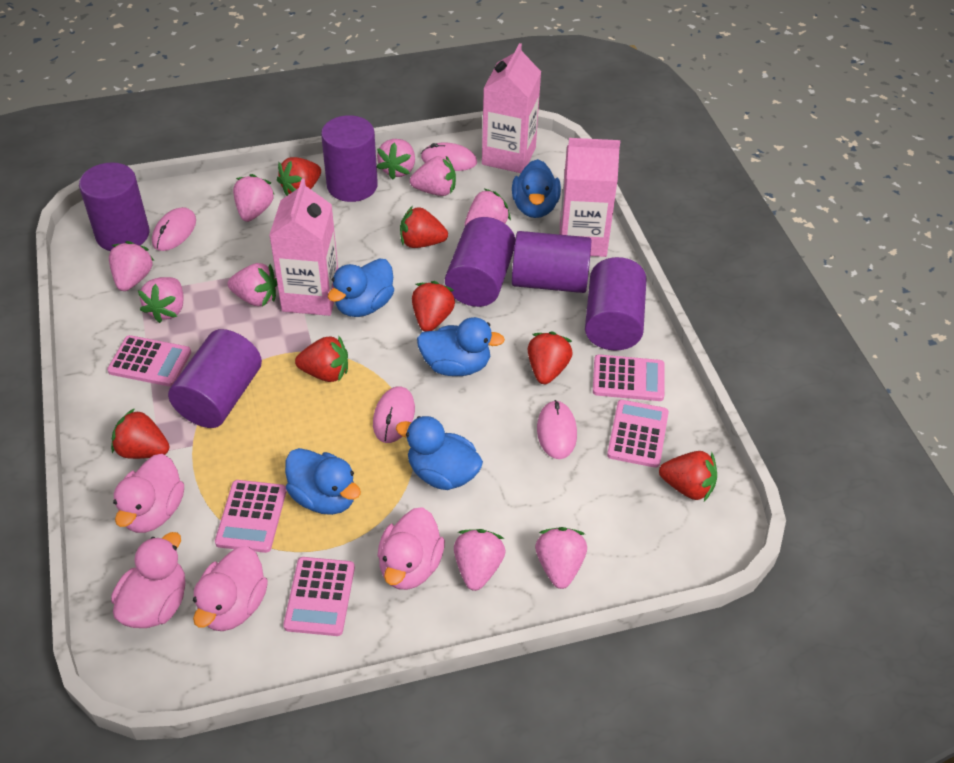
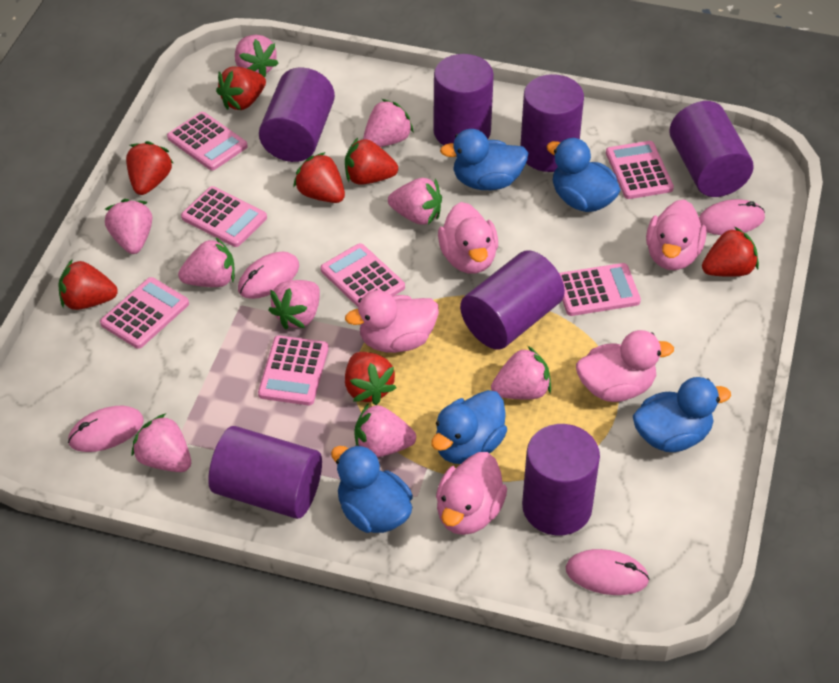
pink calculator: [107,335,191,387] [215,480,287,553] [283,557,355,636] [593,354,665,401] [607,400,669,468] = 5 -> [100,277,189,349] [167,112,248,170] [181,186,267,247] [258,335,329,405] [321,243,405,307] [559,263,641,316] [606,141,674,199] = 7
pink carton: [269,178,338,316] [482,43,541,173] [560,138,620,257] = 3 -> none = 0
pink duck: [111,532,185,628] [113,454,184,533] [193,546,268,631] [378,507,445,590] = 4 -> [345,290,439,353] [436,452,507,535] [438,202,498,274] [576,330,674,402] [646,199,706,270] = 5
purple cylinder: [79,162,150,251] [168,329,262,428] [321,115,378,202] [445,217,515,307] [512,231,591,293] [585,257,647,350] = 6 -> [208,426,322,519] [259,67,335,162] [433,54,494,145] [460,250,565,350] [520,74,584,172] [522,424,600,535] [669,101,754,197] = 7

